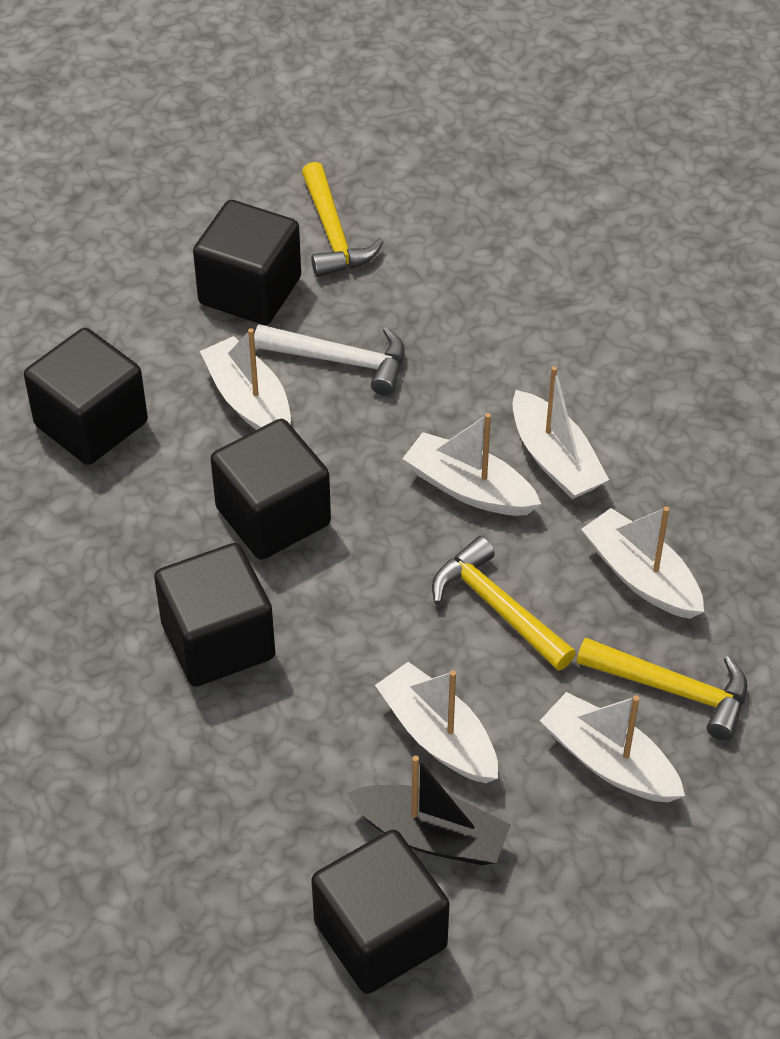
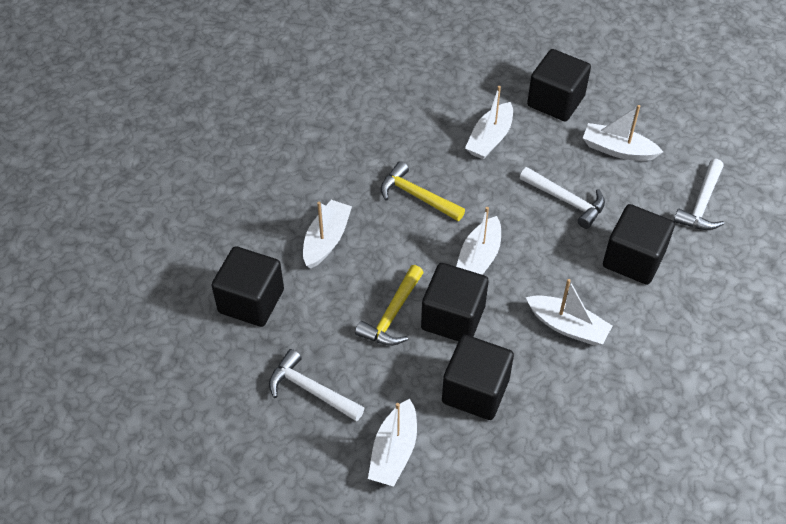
black boat: [347,755,511,865] = 1 -> none = 0
white hammer: [254,324,405,396] = 1 -> [269,349,364,422] [520,167,605,229] [673,159,724,230] = 3
yellow hammer: [302,162,384,277] [432,536,576,671] [577,638,747,740] = 3 -> [355,265,424,346] [381,161,465,221] = 2

